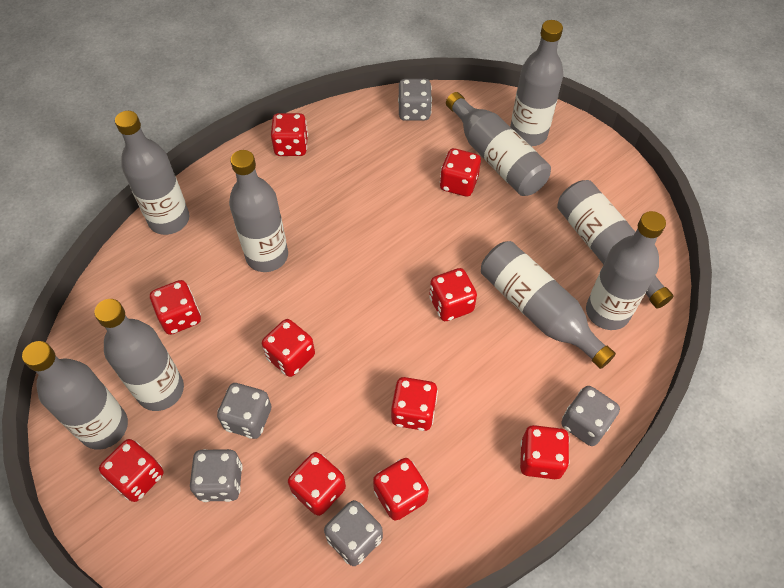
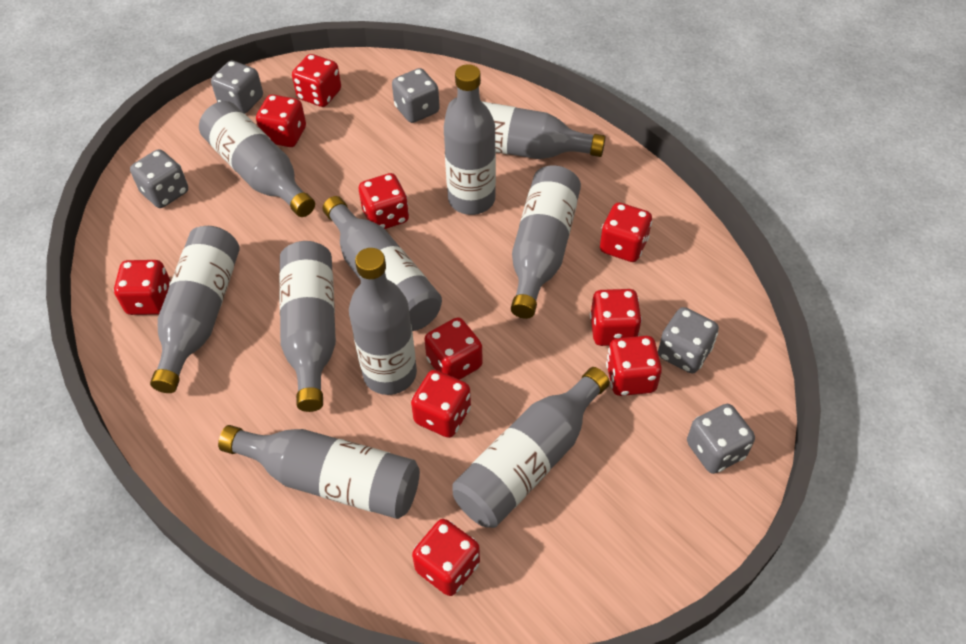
grey bottle: [22,341,128,450] [94,299,184,411] [115,111,189,235] [229,150,288,272] [446,92,551,196] [481,241,616,369] [510,20,563,146] [557,180,673,309] [586,211,666,330] = 9 -> [150,226,240,393] [199,101,315,217] [218,425,420,519] [279,241,336,412] [323,196,442,331] [349,248,417,395] [444,64,496,215] [444,98,606,159] [452,367,610,528] [511,166,581,319] = 10

